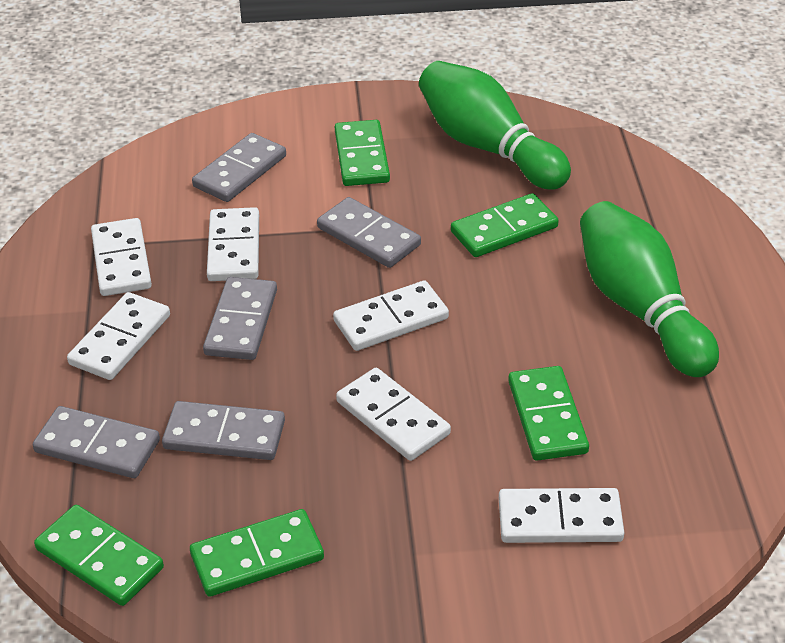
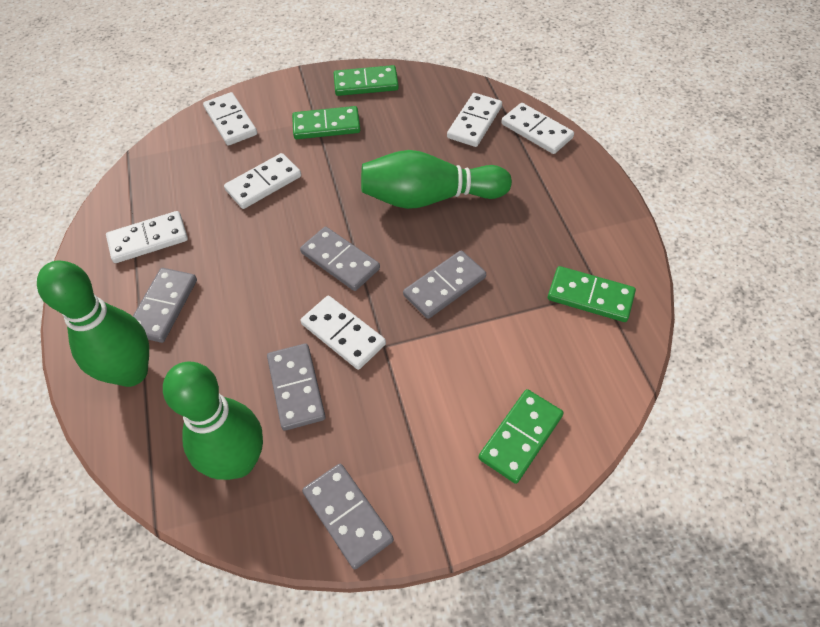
green bowling pin: [419,61,571,190] [580,201,719,377] = 2 -> [37,261,149,387] [163,362,263,480] [361,150,512,209] = 3
green domino: [34,505,164,606] [190,509,324,597] [335,120,390,186] [451,193,559,257] [508,366,589,461] = 5 -> [292,106,360,139] [334,65,399,96] [479,389,563,484] [548,266,636,322] = 4

